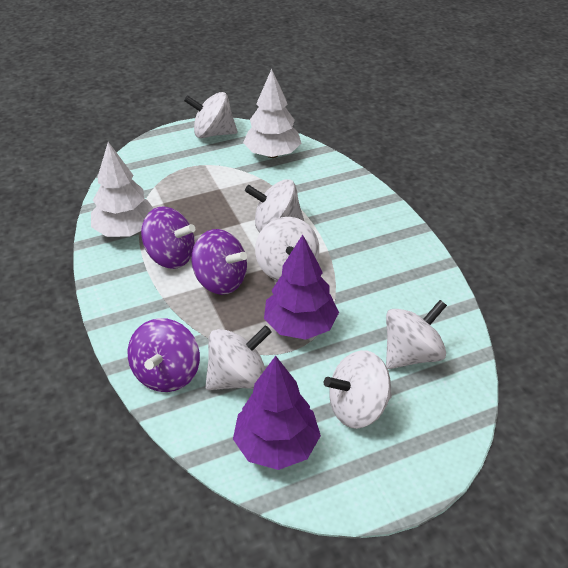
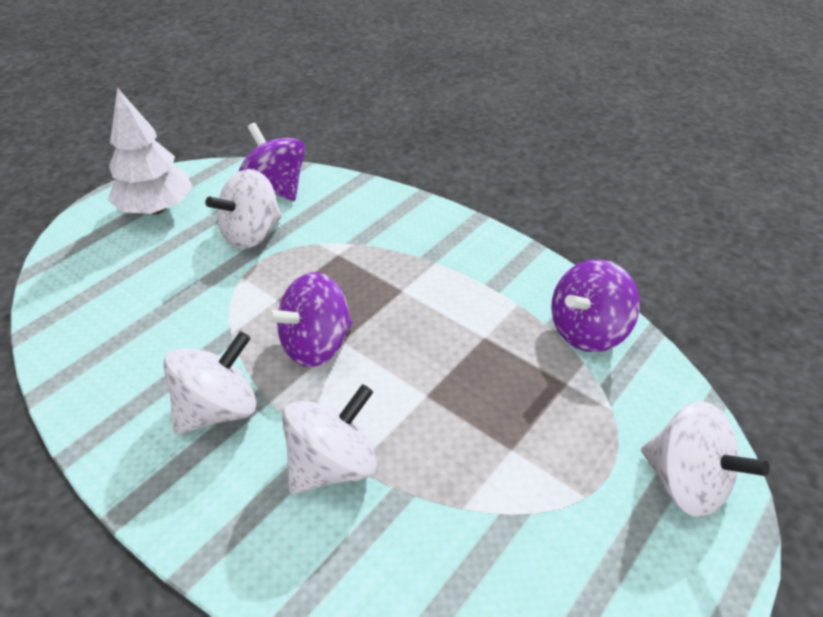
purple tree: [233,356,321,470] [264,234,339,340] = 2 -> none = 0
white spinning top: [184,92,238,138] [205,325,272,390] [245,179,305,232] [255,217,319,280] [324,350,392,429] [386,300,447,369] = 6 -> [164,331,257,434] [205,169,282,249] [282,384,377,494] [641,401,770,517] = 4
white tree: [91,142,154,237] [243,69,301,158] = 2 -> [108,88,193,214] = 1

